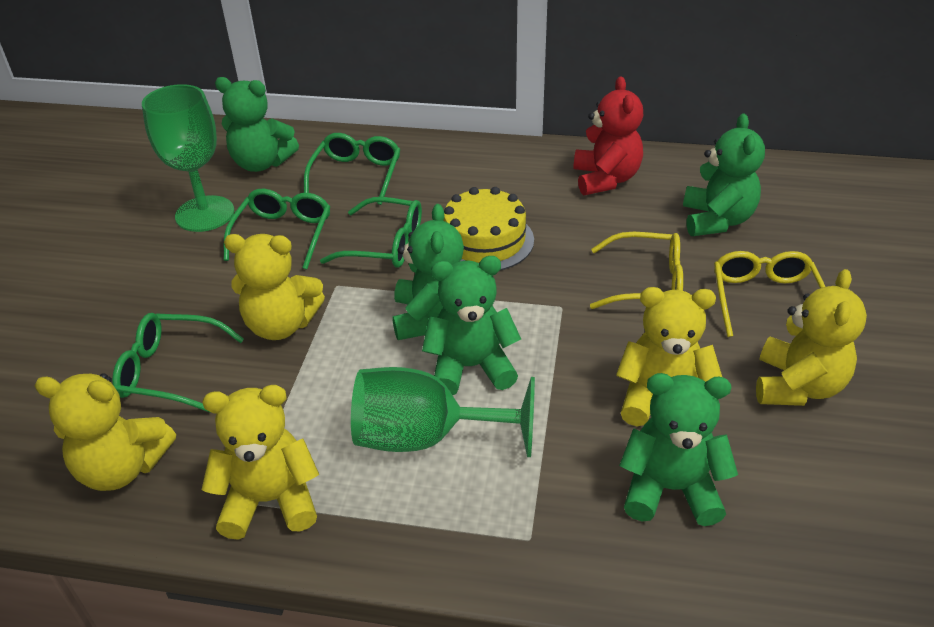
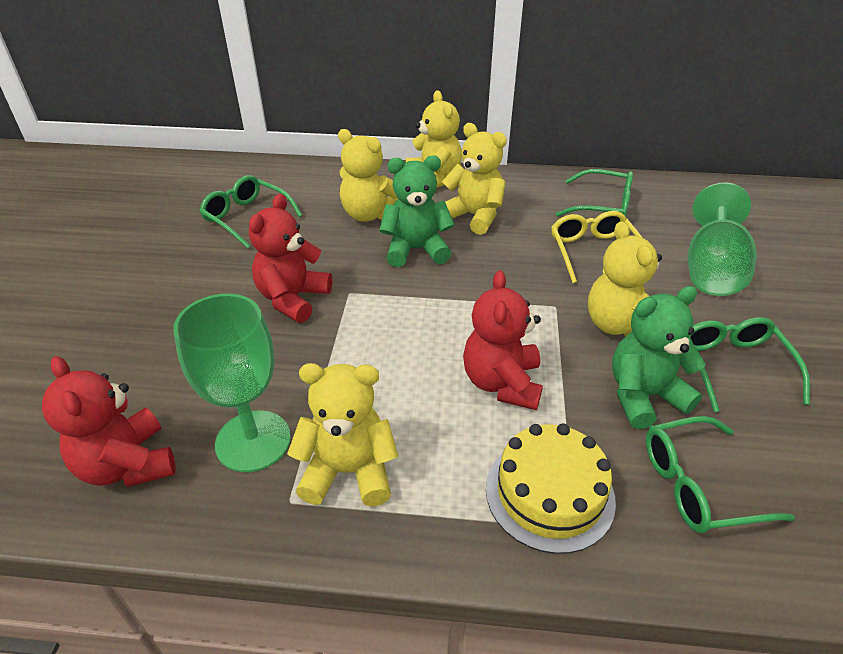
green teddy bear: [215,77,299,172] [392,204,464,340] [422,256,521,395] [619,373,738,526] [683,114,765,236] = 5 -> [379,155,455,267] [612,286,706,429] = 2
red teddy bear: [574,76,643,195] = 1 -> [42,356,176,487] [249,194,332,323] [463,271,543,410] = 3
yellow glasses: [590,232,683,309] [714,251,825,337] = 2 -> [551,211,642,283] = 1

